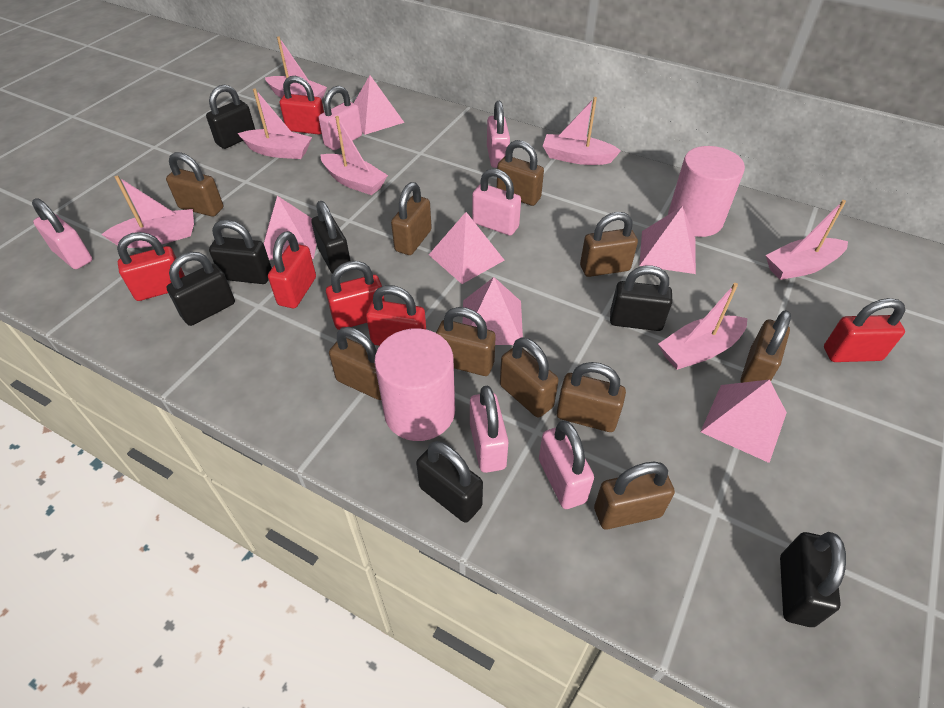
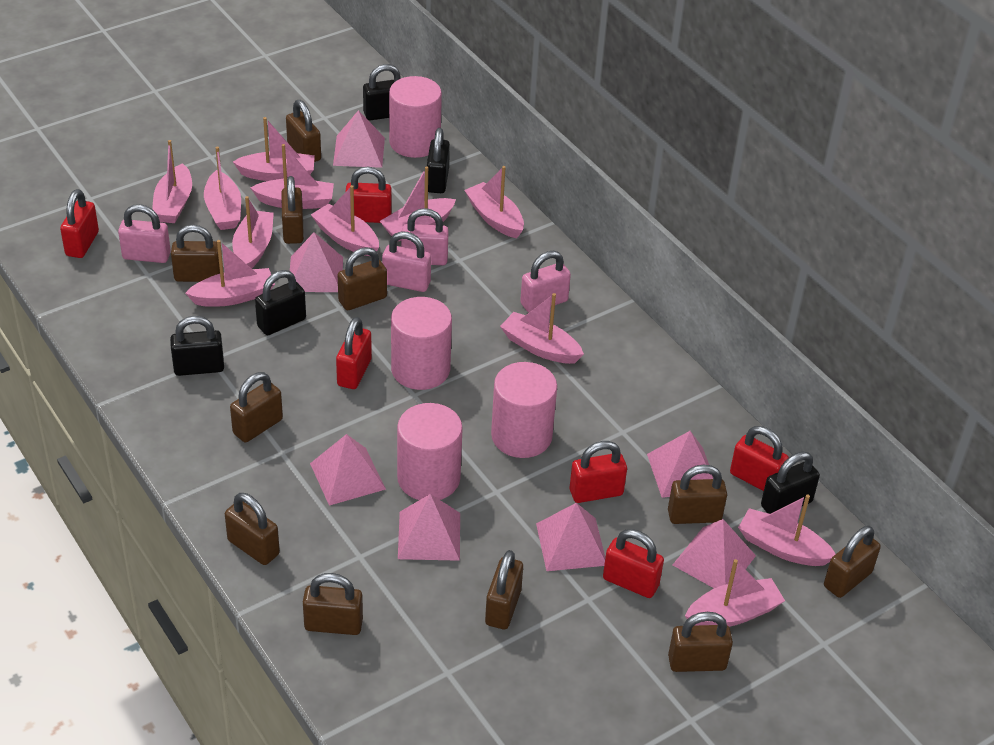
black padlock: [166,252,235,326] [206,85,255,149] [209,220,272,284] [311,201,351,274] [416,441,483,523] [610,265,672,331] [780,532,846,627] = 7 -> [170,316,224,376] [255,270,306,335] [363,64,401,120] [427,128,450,193] [761,451,820,514] = 5
brown padlock: [166,152,223,217] [329,327,381,400] [391,182,432,255] [436,307,496,376] [497,140,544,206] [500,337,559,418] [557,362,626,432] [580,212,638,277] [594,462,675,530] [741,310,791,383] = 10 -> [171,225,220,282] [225,493,280,565] [230,372,283,442] [281,176,304,244] [286,100,321,162] [303,573,363,635] [338,247,387,310] [485,550,523,629] [668,464,727,524] [668,612,733,672] [824,526,881,598] = 11
pink boat: [101,176,194,248] [238,88,312,159] [265,36,327,100] [320,116,388,195] [543,97,621,165] [658,283,747,370] [766,200,848,280] = 7 -> [152,140,192,223] [185,240,275,307] [204,146,241,230] [232,196,274,269] [233,117,315,181] [250,144,334,209] [311,185,379,256] [380,166,456,242] [464,166,524,238] [500,293,584,364] [685,559,785,627] [738,495,835,566] = 12
pink cylinder: [374,328,455,441] [668,146,745,237] = 2 -> [389,76,442,158] [391,297,452,390] [397,403,463,500] [491,362,557,458] = 4
pink padlock: [32,198,92,269] [319,86,362,150] [470,386,509,473] [472,168,521,236] [487,101,510,168] [539,421,594,509] = 6 -> [118,204,171,263] [382,232,431,292] [401,208,449,265] [520,251,571,313] = 4
pink pyramid: [263,196,317,260] [354,75,404,135] [429,212,504,284] [463,277,523,345] [639,206,696,274] [701,380,787,463] = 6 -> [290,232,343,292] [310,434,386,506] [333,110,385,168] [398,494,460,561] [536,503,605,571] [647,431,713,498] [673,519,756,588] = 7

